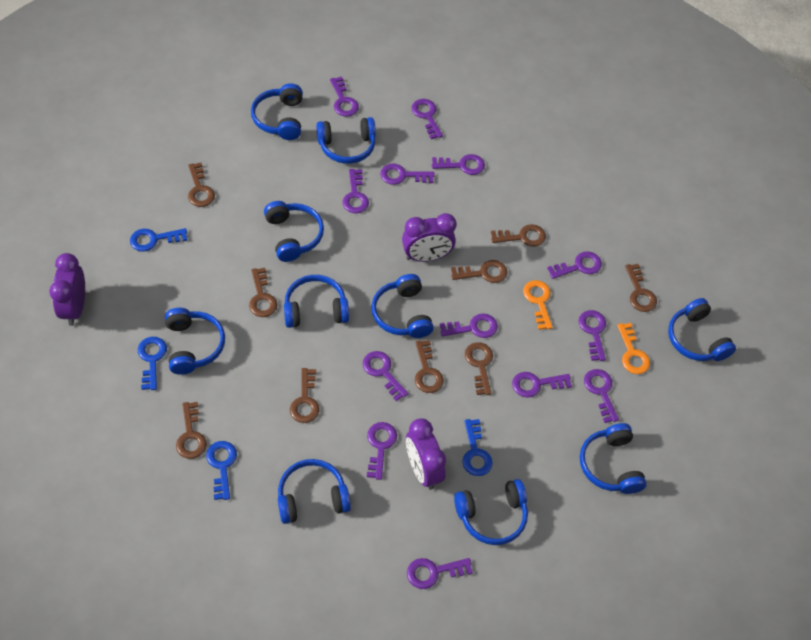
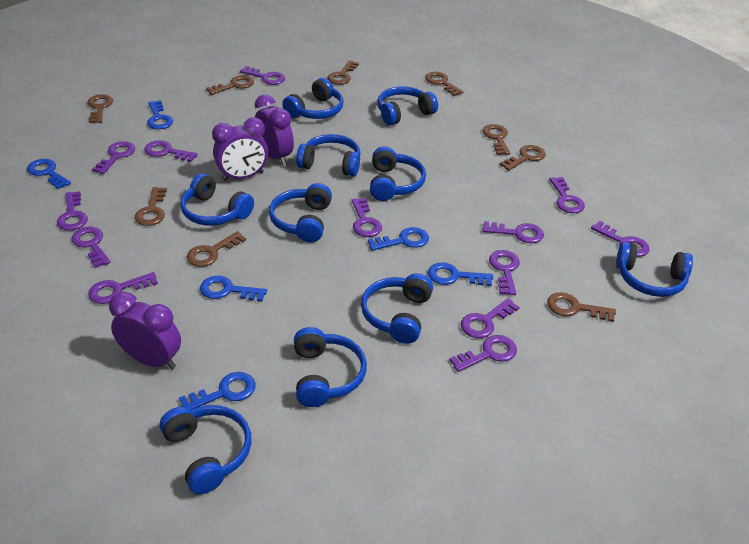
blue key: [130,228,187,252] [138,337,167,390] [206,441,237,500] [462,419,493,476] = 4 -> [27,159,71,189] [147,100,173,129] [179,372,256,410] [200,275,267,302] [368,227,429,251] [428,262,493,286] = 6
orange key: [523,280,553,330] [617,323,650,374] = 2 -> none = 0

